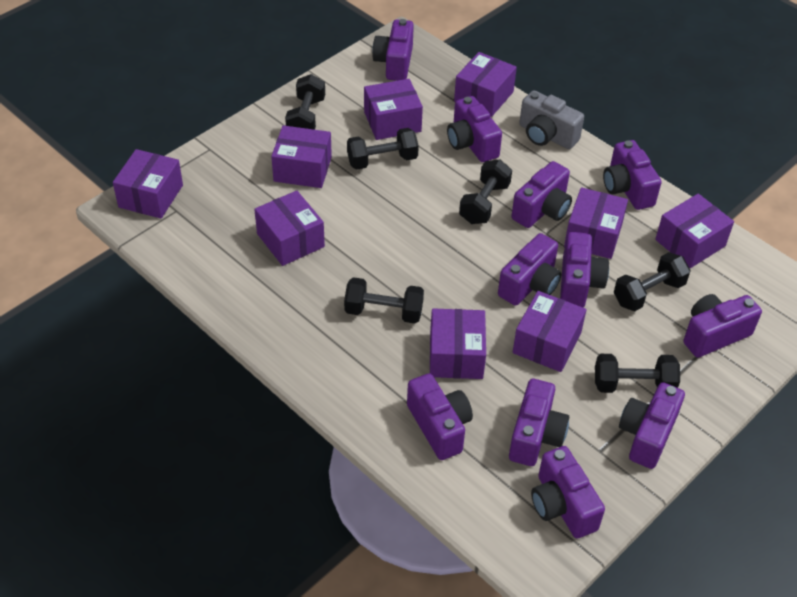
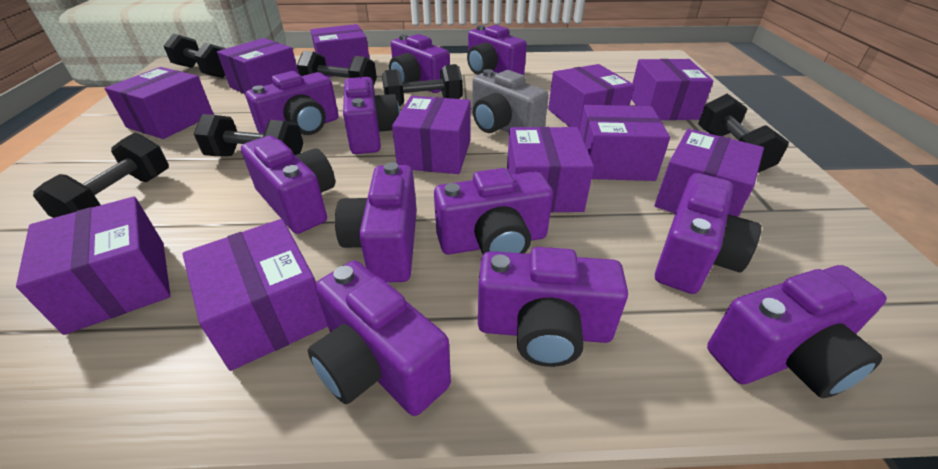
purple box: [113,149,183,218] [254,190,325,266] [271,125,332,188] [364,79,423,140] [430,308,486,379] [454,52,517,117] [513,291,587,372] [564,187,628,259] [655,194,734,268] = 9 -> [16,197,171,335] [105,67,213,139] [182,219,328,371] [217,38,299,94] [310,24,370,77] [392,96,471,174] [507,127,594,213] [548,64,635,130] [579,105,670,181] [632,59,714,120] [654,129,764,217] = 11

